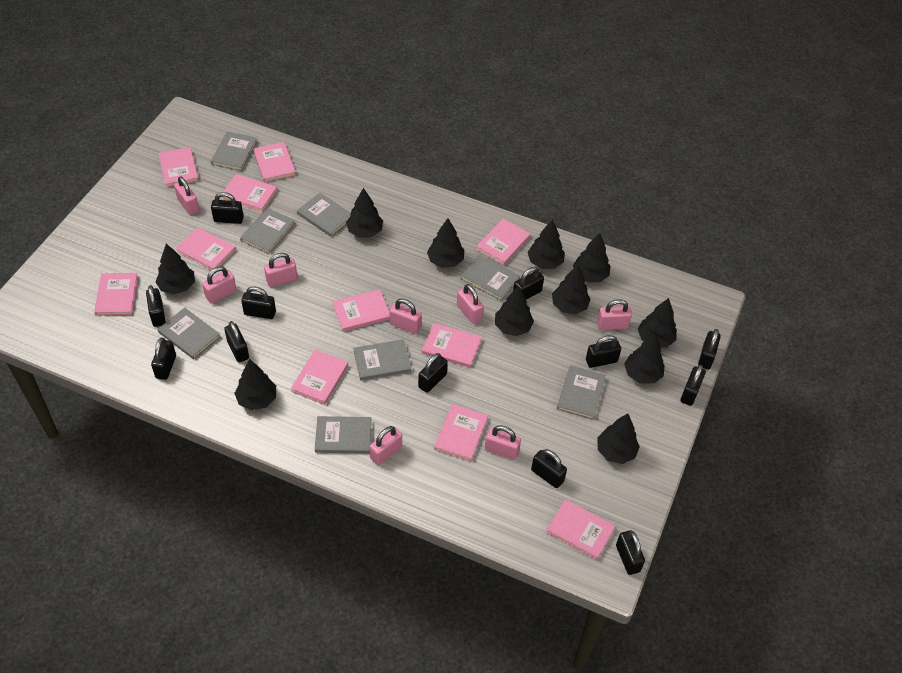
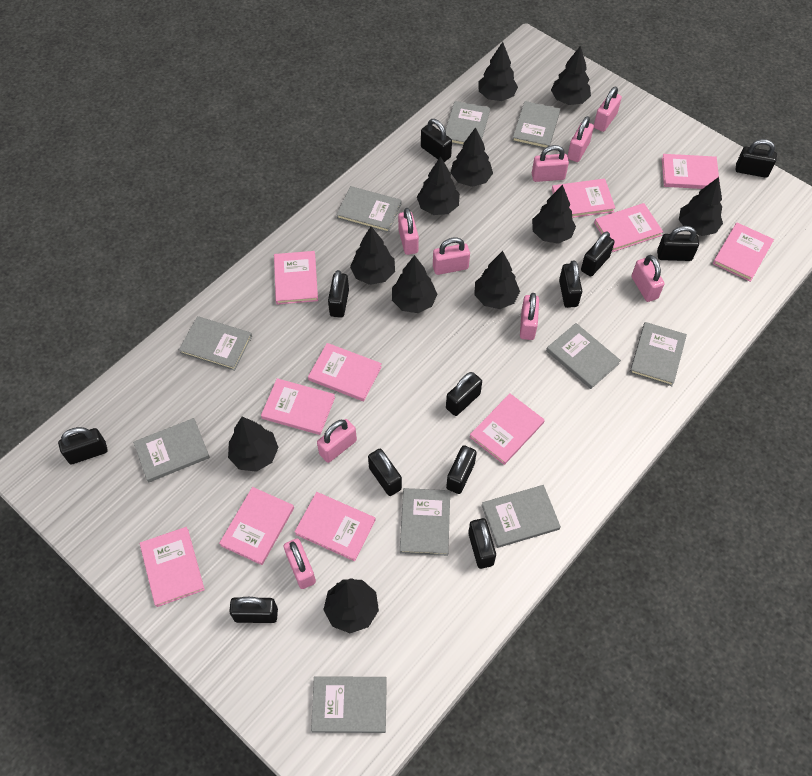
grey book: [158,307,220,359] [211,131,257,171] [240,208,295,254] [297,193,351,237] [315,416,372,454] [353,339,411,381] [460,254,520,301] [557,365,606,420] = 8 -> [133,418,210,482] [179,316,252,371] [311,676,387,733] [336,186,402,233] [400,488,450,556] [445,101,490,146] [481,485,561,548] [512,101,560,149] [546,323,621,389] [630,322,687,386] = 10
pink padlock: [174,176,199,215] [202,267,237,304] [264,253,297,287] [370,426,402,465] [389,299,422,334] [457,284,484,324] [485,425,521,460] [597,299,632,330] = 8 -> [284,538,316,589] [317,419,357,463] [398,208,419,255] [433,237,470,275] [520,293,539,340] [532,145,569,182] [567,116,594,162] [594,86,622,132] [631,255,665,302] = 9

